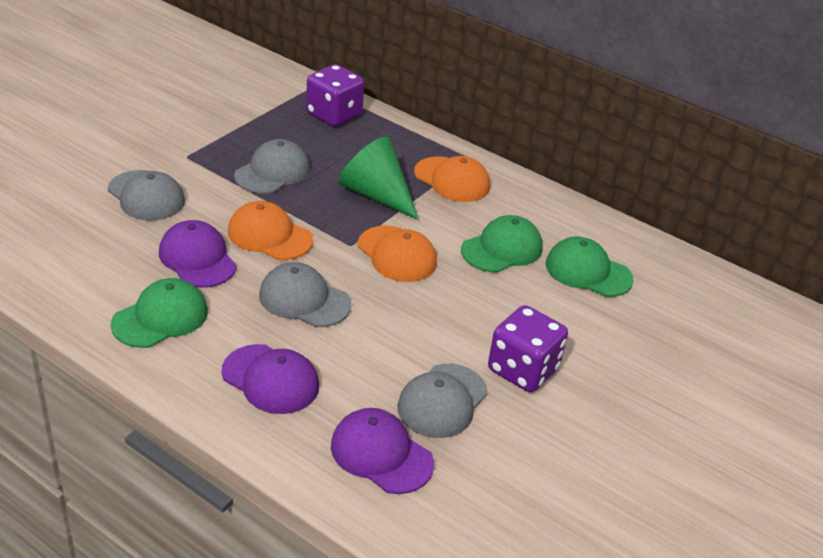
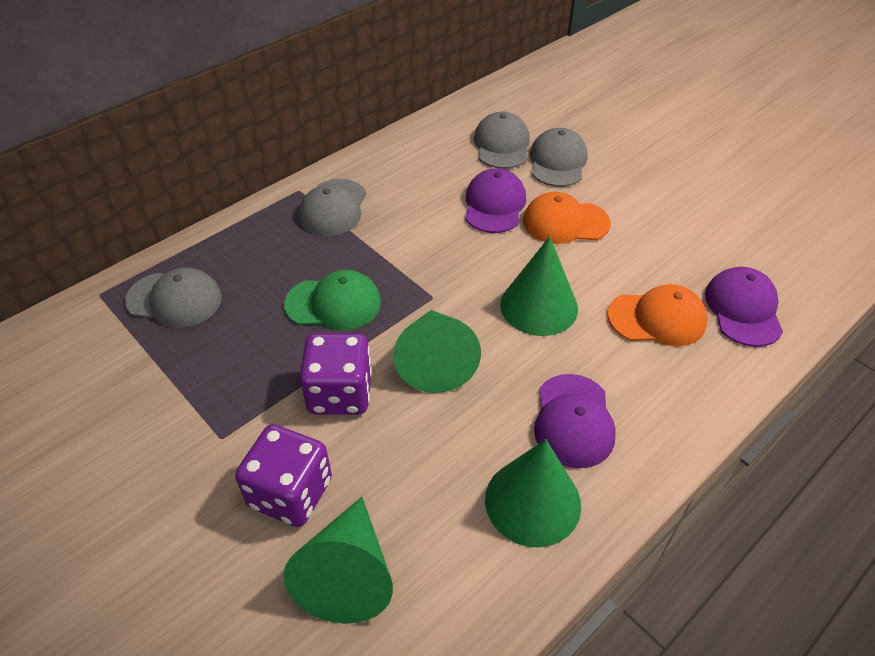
green cap: [111,278,208,348] [461,215,543,273] [546,237,634,297] = 3 -> [284,270,381,330] = 1
green cone: [338,136,419,220] = 1 -> [284,497,393,624] [393,310,481,393] [485,439,581,548] [500,236,578,336] = 4
orange cap: [228,201,313,260] [358,226,437,282] [414,156,490,202] = 3 -> [523,192,611,244] [608,284,708,346] = 2

